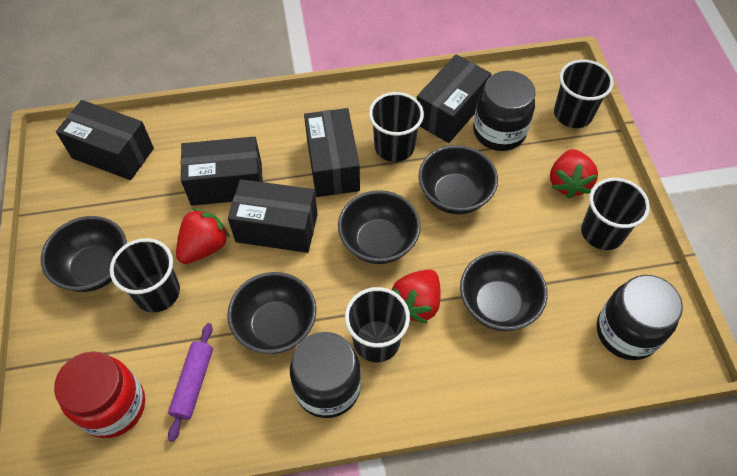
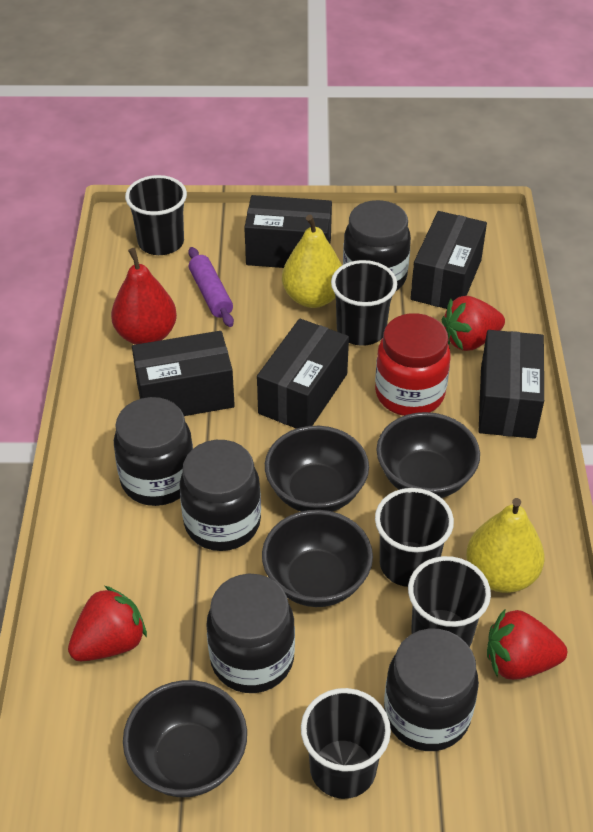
black bowl: [41,216,127,292] [227,272,316,354] [338,190,421,264] [418,145,498,214] [460,251,548,331] = 5 -> [123,680,247,797] [262,510,373,607] [265,426,369,512] [376,412,480,498] = 4
black jar: [290,332,361,418] [473,71,535,151] [597,275,683,360] = 3 -> [114,397,193,506] [180,440,261,551] [206,574,295,693] [343,200,411,291] [384,629,479,751] = 5
red pear: none = 0 -> [111,248,177,345] = 1
yellow pear: none = 0 -> [282,215,342,308] [466,498,545,593] = 2

